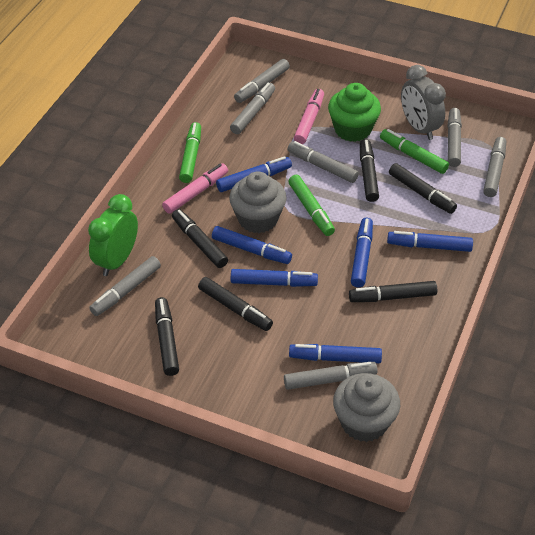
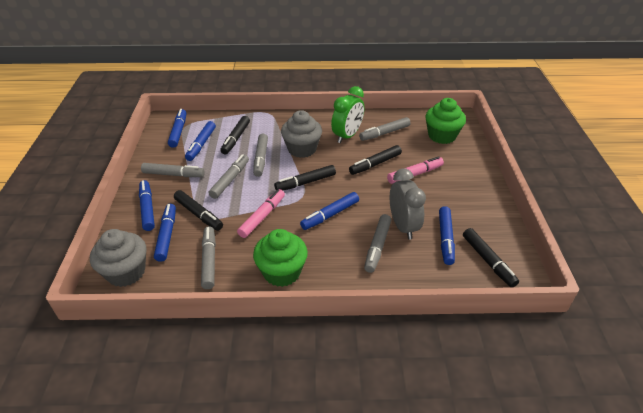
black marker: [155,297,179,376] [172,209,228,268] [198,277,273,331] [349,281,437,302] [360,139,379,202] [389,163,457,214] = 6 -> [174,190,223,231] [220,116,250,155] [274,165,336,190] [349,145,402,175] [463,228,519,287] = 5
green cupcake: [328,83,381,142] = 1 -> [253,229,308,287] [426,98,466,144] = 2
green marker: [179,122,201,183] [288,175,335,236] [380,129,449,174] = 3 -> none = 0
grey marker: [89,256,161,316] [230,83,275,134] [234,59,290,103] [284,362,378,390] [288,141,359,183] [447,108,462,167] [483,137,506,197] = 7 -> [141,163,205,177] [201,226,216,289] [209,154,249,199] [253,134,268,177] [359,117,411,141] [364,214,391,273] = 6

